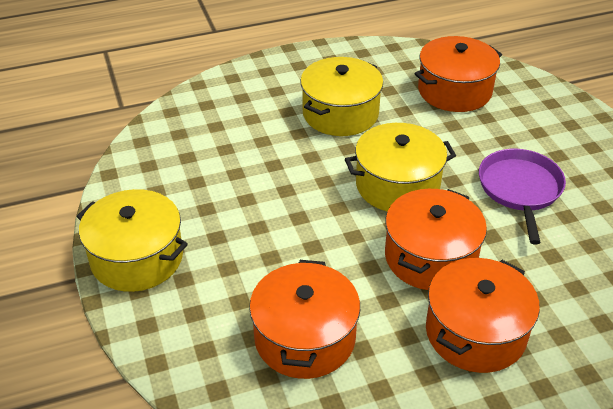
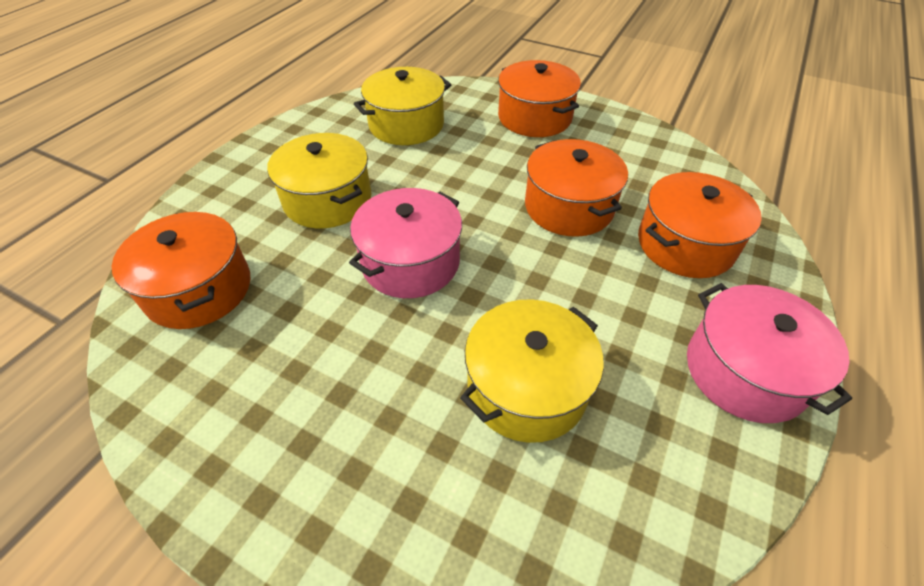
pink pot: none = 0 -> [349,188,462,298] [687,283,852,423] = 2
purple pan: [479,149,566,245] = 1 -> none = 0

